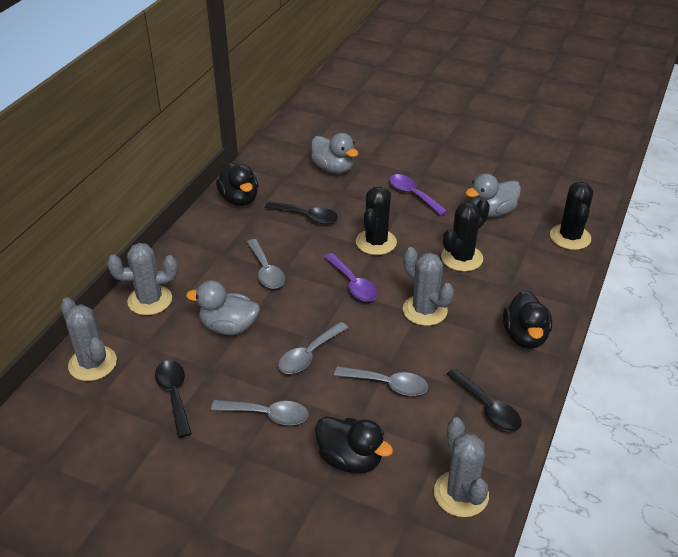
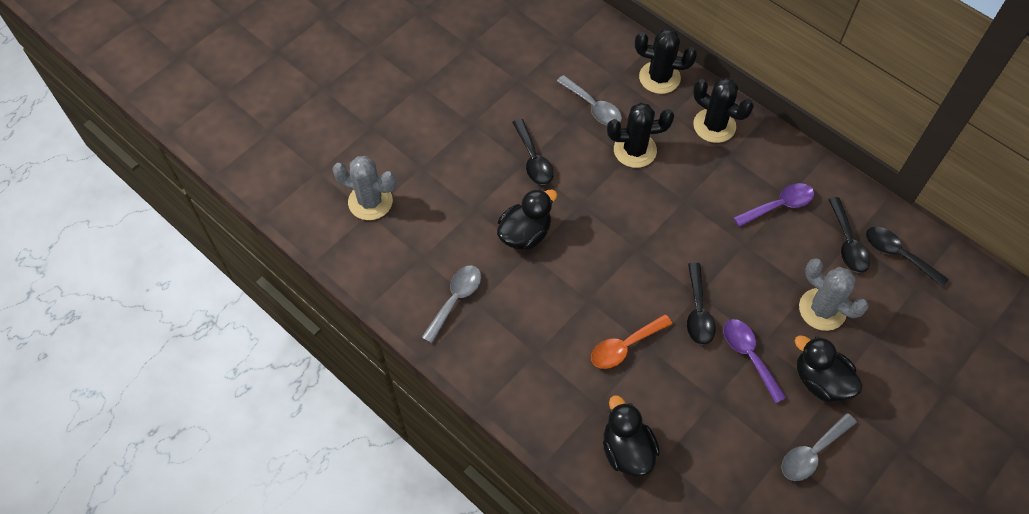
black spoon: [155,360,192,438] [265,202,338,224] [447,368,522,432] = 3 -> [512,119,554,185] [687,263,716,345] [828,197,870,273] [866,227,948,287] = 4
grey cactus: [60,298,117,381] [107,243,178,315] [403,247,454,326] [434,417,489,517] = 4 -> [332,156,396,220] [799,258,869,331] = 2
grey duck: [186,280,260,335] [311,133,358,174] [465,174,521,217] = 3 -> none = 0
grey spoon: [211,400,308,425] [247,239,285,289] [278,322,348,374] [334,366,428,396] = 4 -> [421,265,481,343] [557,75,622,125] [781,413,857,481] = 3
orange spoon: none = 0 -> [591,314,672,369] = 1

